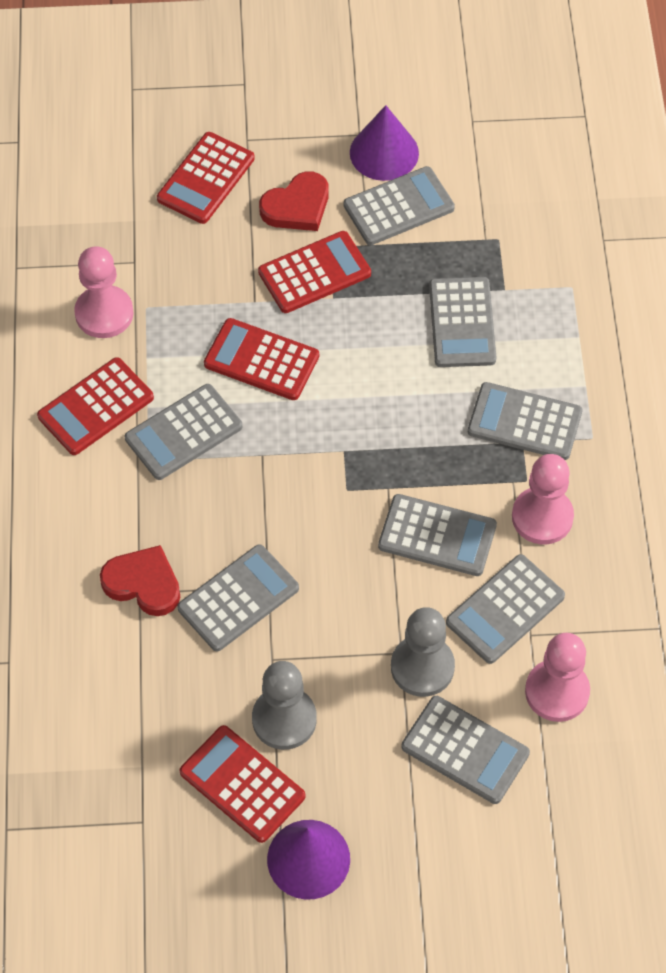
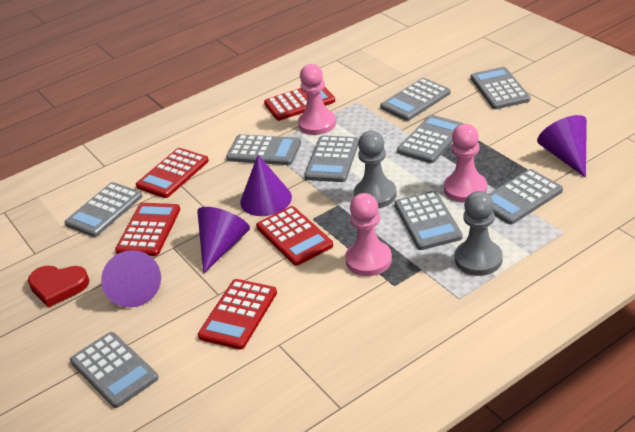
grey calculator: [125,384,242,480] [177,544,299,652] [344,166,455,245] [378,494,497,576] [402,696,530,804] [429,277,496,367] [446,554,565,664] [468,382,582,460] = 8 -> [65,182,142,237] [70,332,158,408] [226,134,301,165] [305,135,359,182] [380,78,450,121] [395,191,463,250] [397,115,463,163] [471,67,530,109] [488,169,563,224] = 9
purple cone: [267,820,350,900] [350,105,419,181] = 2 -> [101,250,161,308] [197,207,250,274] [240,155,292,216] [537,115,587,178] = 4
red heart: [100,545,180,616] [259,172,329,231] = 2 -> [28,266,89,308] = 1

